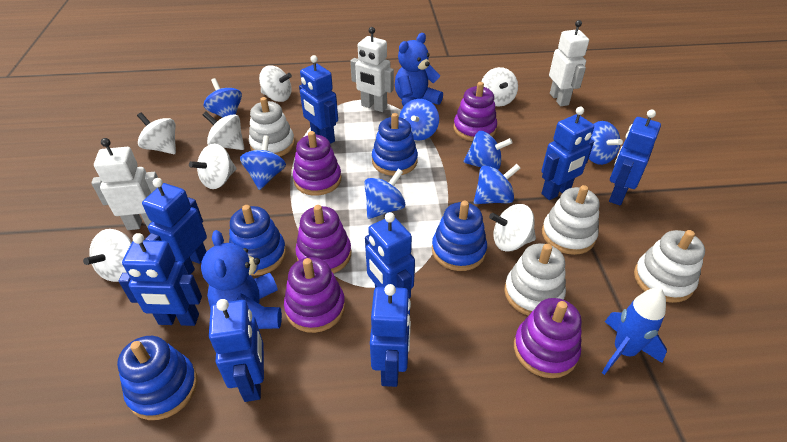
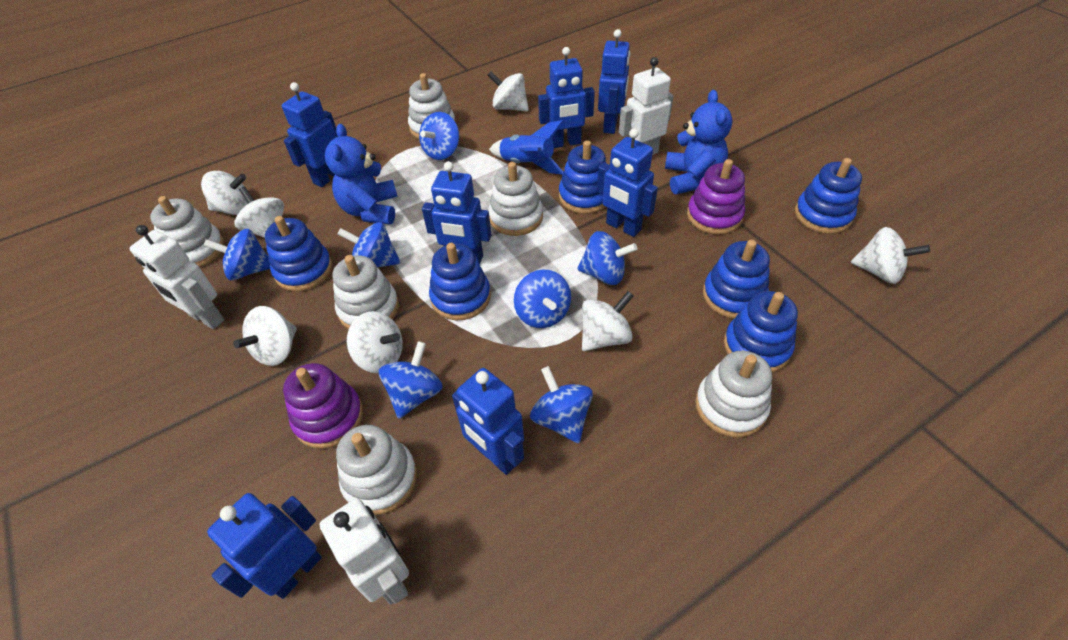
blue robot: [118,233,202,326] [142,178,207,275] [209,299,264,402] [299,55,338,144] [365,212,415,298] [370,284,411,387] [541,107,594,200] [609,109,661,206] = 8 -> [207,493,322,599] [282,82,338,187] [422,161,491,264] [452,368,524,475] [538,47,595,148] [597,128,658,237] [598,29,630,134] = 7
blue stacking toy: [117,336,198,420] [229,205,286,276] [372,113,418,176] [432,201,487,271] = 4 -> [265,216,332,292] [429,243,491,320] [559,140,606,214] [703,240,770,319] [724,291,798,372] [795,158,862,234] = 6
purple stacking toy: [284,257,345,333] [293,131,341,196] [295,205,351,274] [454,82,497,141] [514,298,582,378] = 5 -> [283,363,363,449] [687,159,745,235] = 2
white stacking toy: [249,97,295,156] [504,243,566,316] [542,185,599,255] [634,230,705,303] = 4 -> [150,196,224,267] [333,255,399,329] [336,425,417,515] [408,73,455,139] [488,162,543,236] [695,351,772,437] = 6

